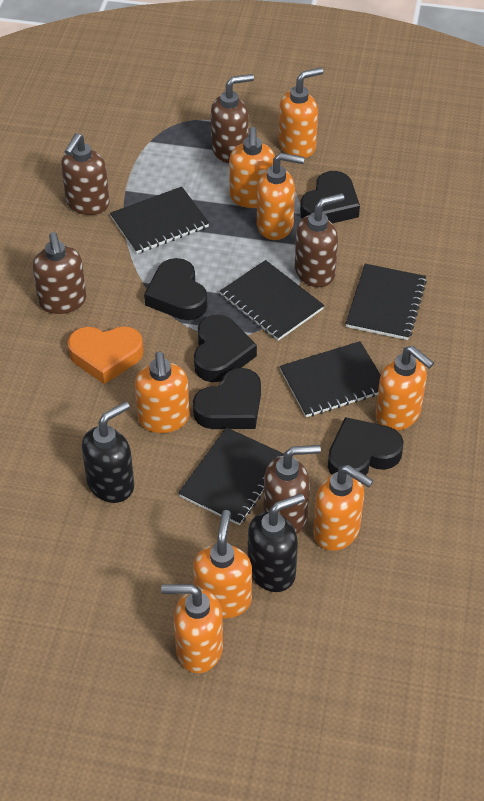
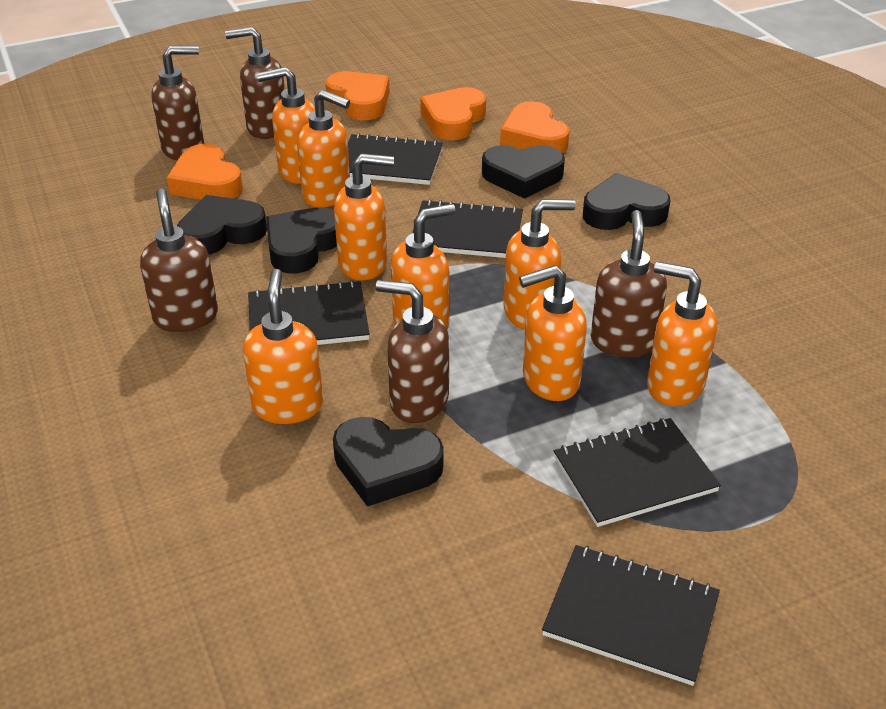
black soap dispenser: [82,401,134,503] [248,493,305,592] = 2 -> none = 0
orange heart: [68,326,144,384] = 1 -> [167,144,243,200] [325,71,390,120] [420,87,486,140] [500,101,570,153] = 4

